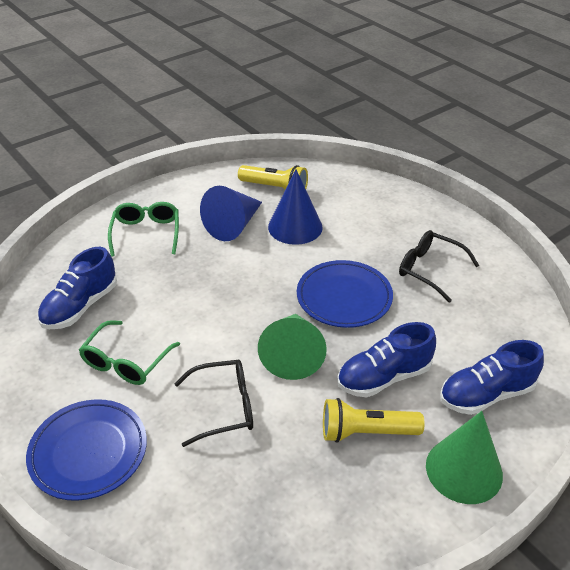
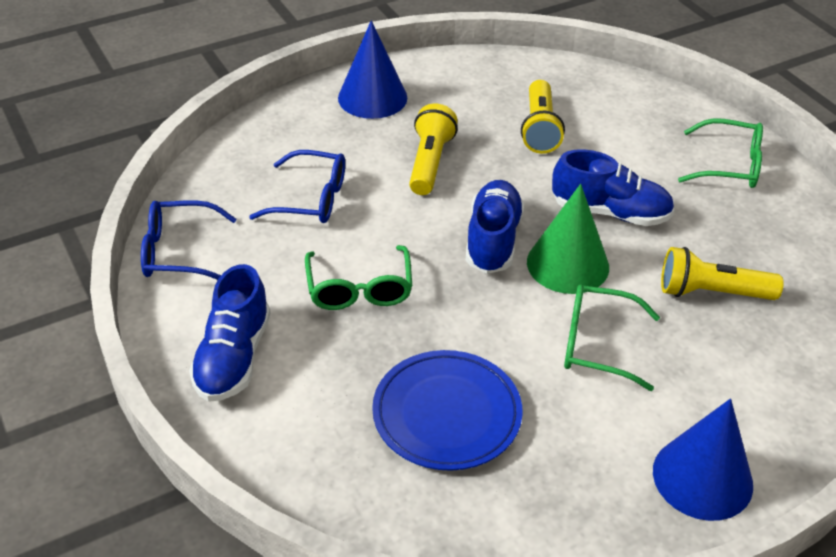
black glasses: [174,359,253,447] [399,230,479,303] = 2 -> none = 0
blue glasses: none = 0 -> [141,200,237,280] [249,150,345,223] = 2
blue plate: [26,399,147,501] [297,260,393,328] = 2 -> [372,350,523,471] = 1
green cone: [258,314,327,380] [426,411,503,504] = 2 -> [527,184,609,294] = 1
green glasses: [79,320,180,385] [108,202,179,257] = 2 -> [305,245,412,310] [564,285,660,391] [678,118,763,188] = 3
yellow flashlight: [238,165,308,190] [323,398,425,443] = 2 -> [409,104,458,195] [521,80,565,154] [661,247,784,300] = 3

